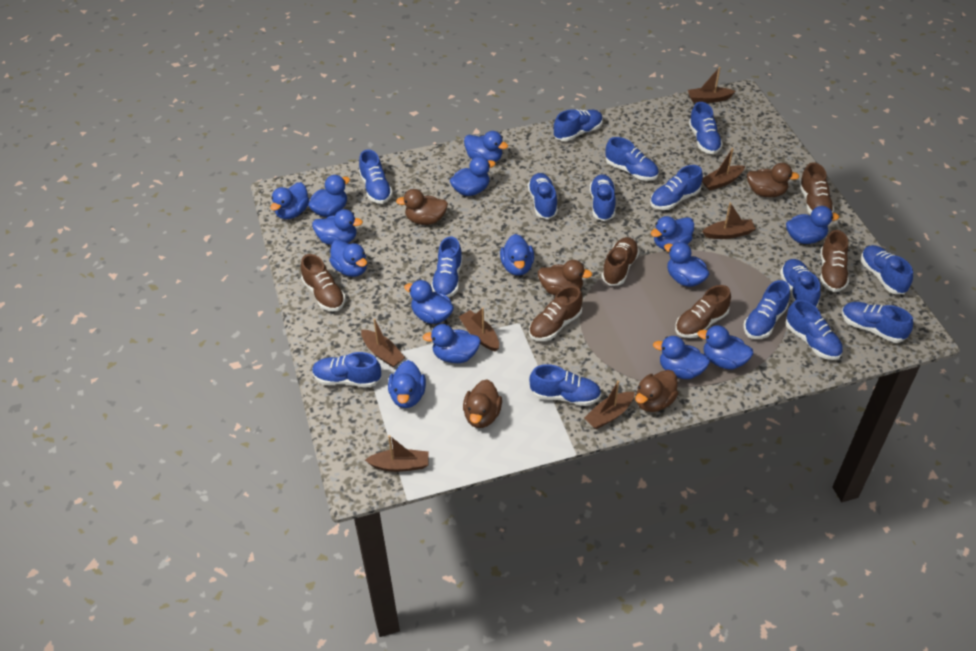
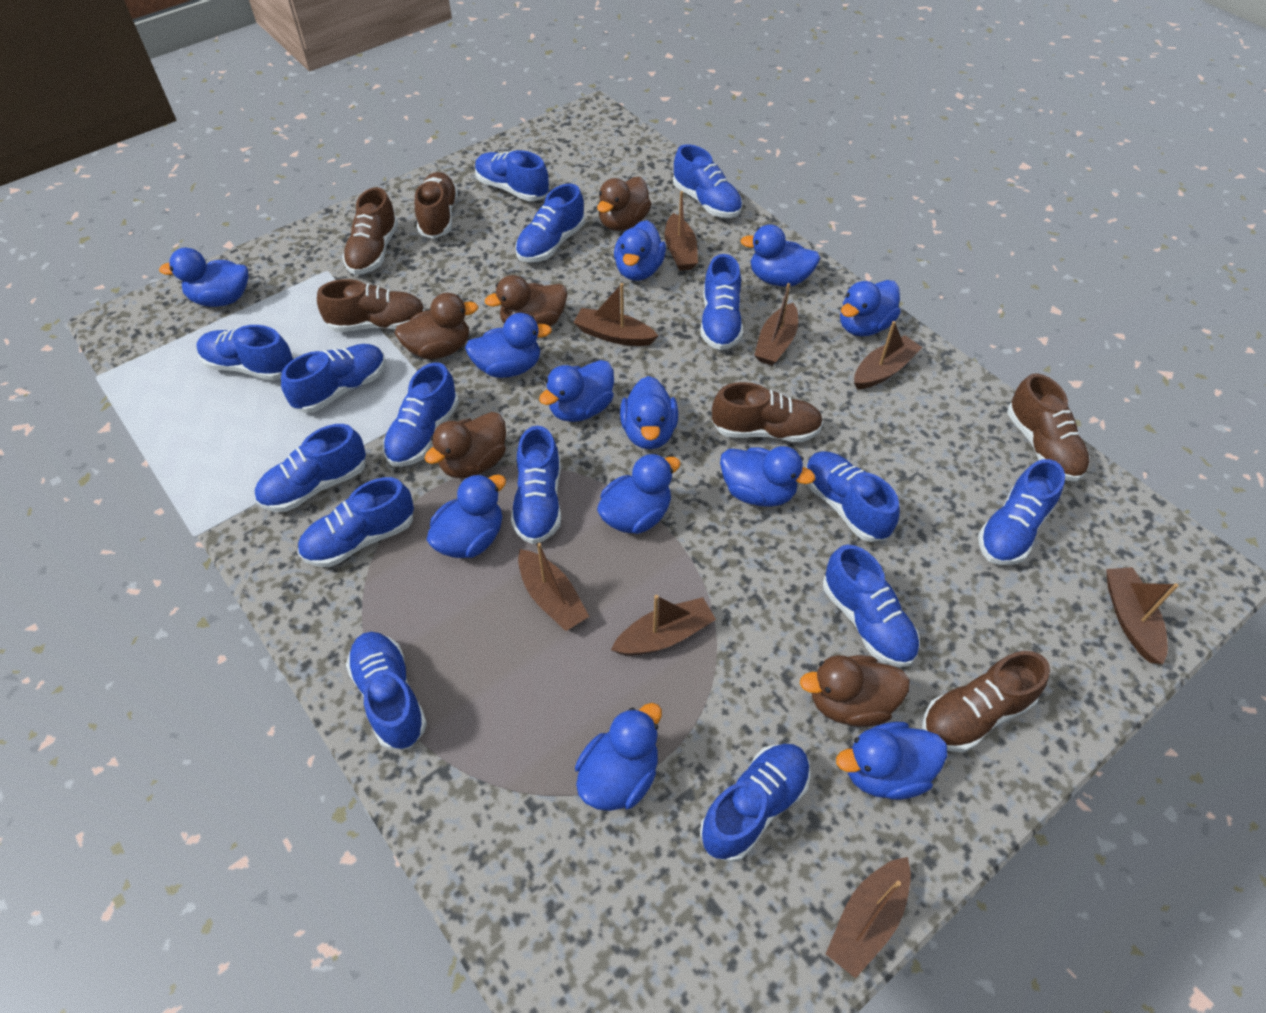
blue duck: [270,182,309,220] [308,175,350,217] [312,209,363,245] [329,240,367,277] [388,360,426,408] [404,280,454,324] [423,324,481,363] [450,156,496,196] [464,131,508,162] [500,234,534,276] [651,216,694,250] [653,336,710,379] [664,242,709,287] [697,325,754,369] [786,206,839,244] = 15 -> [159,248,249,307] [427,474,506,558] [465,313,552,378] [539,360,614,422] [575,703,662,811] [597,453,681,534] [614,220,666,281] [620,376,678,449] [720,446,815,507] [740,224,820,287] [836,722,947,800] [840,280,901,336] = 12
brown boat: [361,318,405,367] [365,435,429,472] [459,308,499,352] [584,381,635,429] [688,67,736,103] [702,148,745,191] [702,202,756,239] = 7 -> [518,543,589,631] [573,283,658,346] [611,595,716,656] [665,191,698,271] [754,283,798,366] [826,857,911,979] [854,321,922,389] [1106,567,1179,664] = 8

